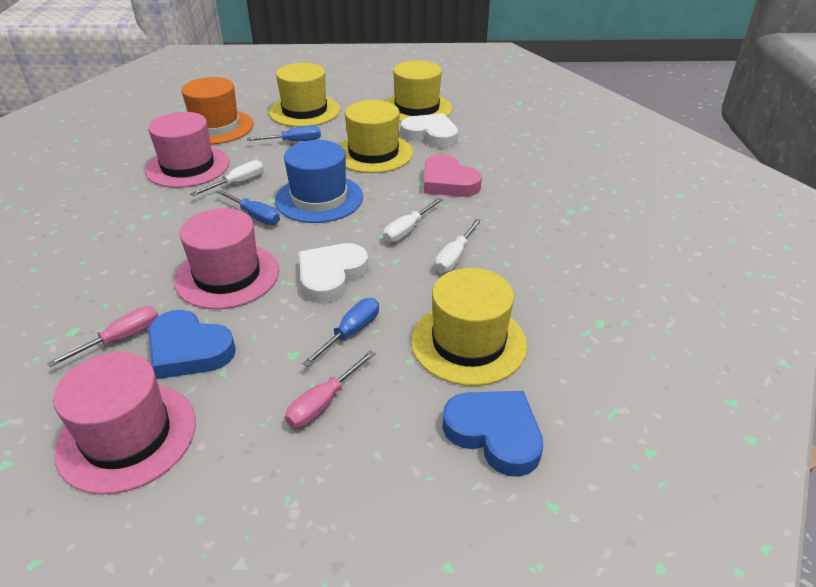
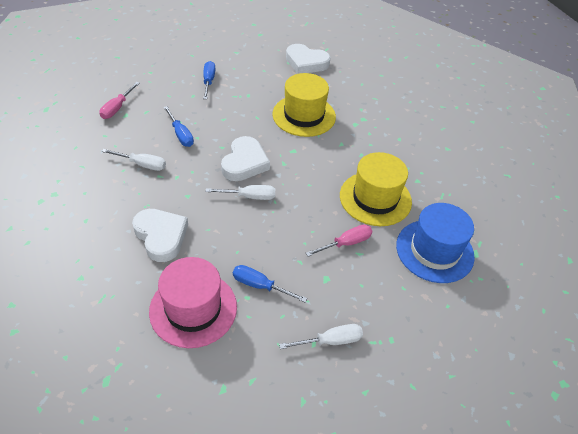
blue heart: [148,310,236,379] [442,391,543,477] = 2 -> none = 0
orange hat: [181,77,253,145] = 1 -> none = 0
pink hat: [53,352,196,495] [145,112,230,188] [174,208,279,309] = 3 -> [149,257,237,348] = 1
pink heart: [424,154,482,197] = 1 -> none = 0
white heart: [299,243,368,303] [401,113,458,148] = 2 -> [132,209,188,262] [221,136,270,181] [286,44,331,74] = 3
yellow hat: [269,63,340,127] [339,100,413,173] [386,60,452,122] [411,268,527,386] = 4 -> [272,73,336,137] [340,152,412,226] = 2

